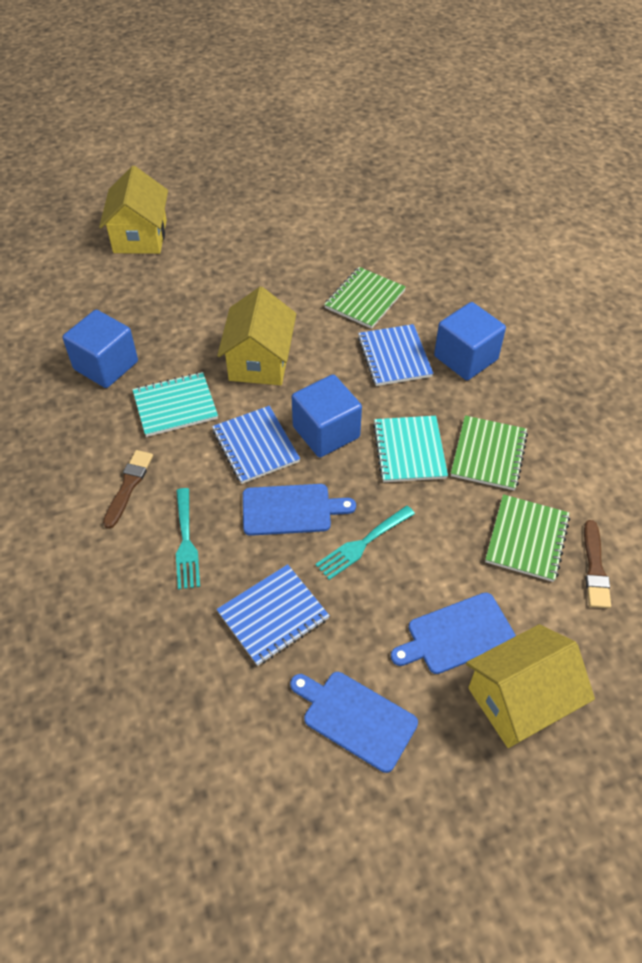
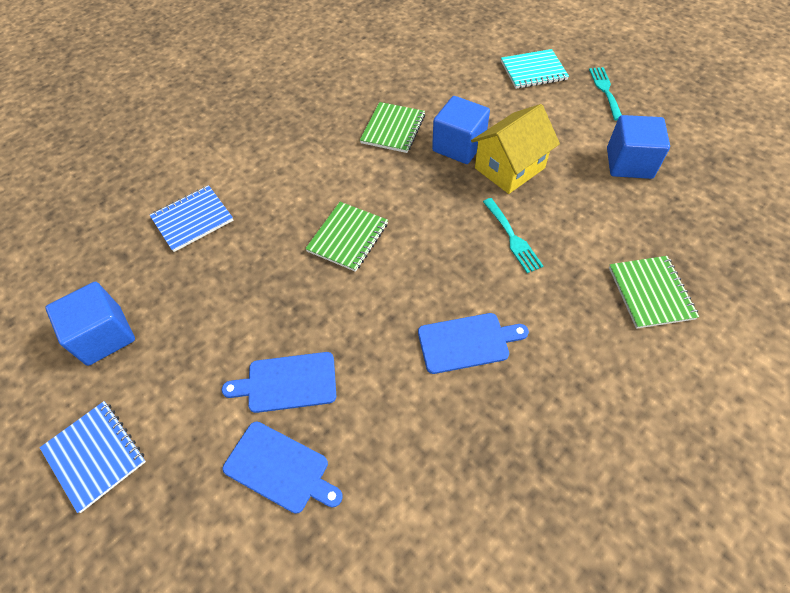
blue notebook: [212,406,300,484] [217,564,330,666] [358,324,434,386] = 3 -> [40,401,146,513] [150,185,233,252] = 2
brown brush: [103,450,153,529] [584,520,611,608] = 2 -> none = 0
turquoise notebook: [132,372,218,437] [373,416,448,482] = 2 -> [501,49,569,89] = 1
yellow house: [99,166,168,254] [217,287,296,385] [466,624,595,748] = 3 -> [471,104,560,194] = 1

